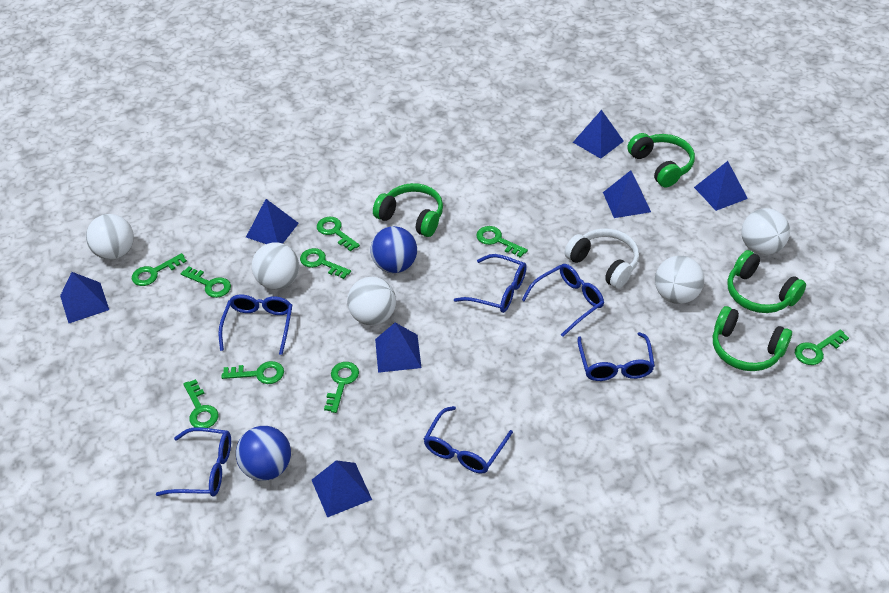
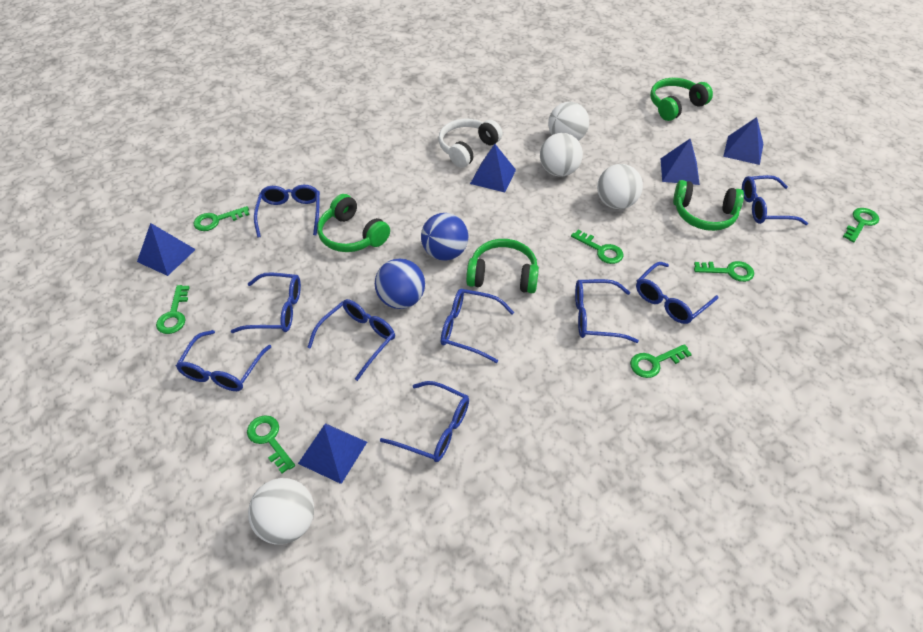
blue glasses: [156,427,231,496] [218,294,292,355] [424,406,513,474] [454,254,527,313] [522,264,604,337] [577,332,655,381] = 6 -> [176,330,271,391] [231,272,301,333] [254,185,320,238] [307,299,395,381] [380,381,469,462] [441,289,514,363] [575,279,639,343] [636,262,718,324] [742,175,808,225] = 9
blue pyramid: [60,272,109,323] [246,199,299,244] [312,460,372,517] [375,323,422,373] [573,110,624,159] [603,170,651,218] [694,161,748,211] = 7 -> [137,223,196,276] [298,423,367,484] [470,144,516,192] [661,139,700,185] [723,117,763,165] = 5
green key: [132,253,187,286] [181,266,231,298] [183,379,218,428] [222,361,284,384] [300,248,351,279] [317,217,360,251] [324,362,359,413] [476,226,528,258] [795,330,849,365] = 9 -> [156,285,190,334] [194,206,250,231] [247,415,295,473] [571,229,623,264] [630,344,692,378] [694,261,754,282] [843,208,879,242] = 7
white ball: [86,214,134,260] [252,242,299,290] [347,277,396,325] [655,256,704,304] [741,208,790,255] = 5 -> [248,478,314,545] [540,133,583,177] [548,102,589,141] [597,164,643,209] = 4

